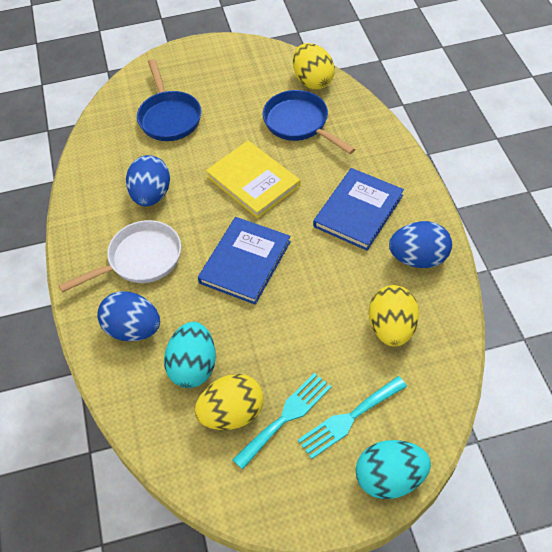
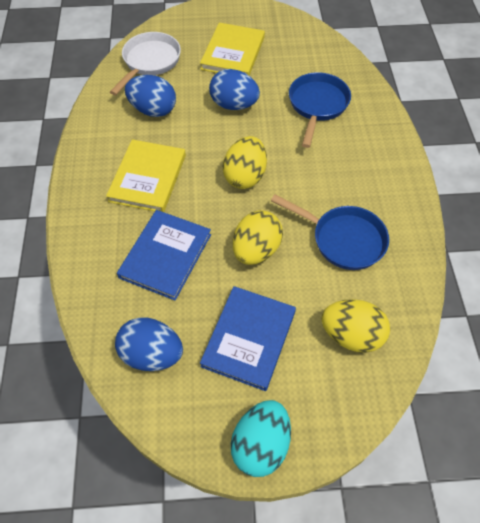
turquoise egg: [164,322,216,388] [356,440,431,499] = 2 -> [231,400,291,477] = 1
turquoise fork: [232,373,332,469] [298,376,407,459] = 2 -> none = 0
yellow book: [206,141,300,218] = 1 -> [106,139,186,212] [200,23,265,76] = 2

